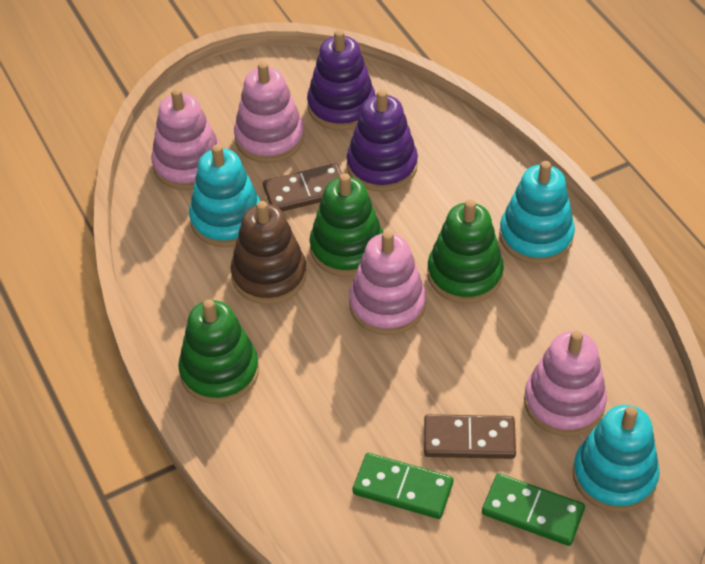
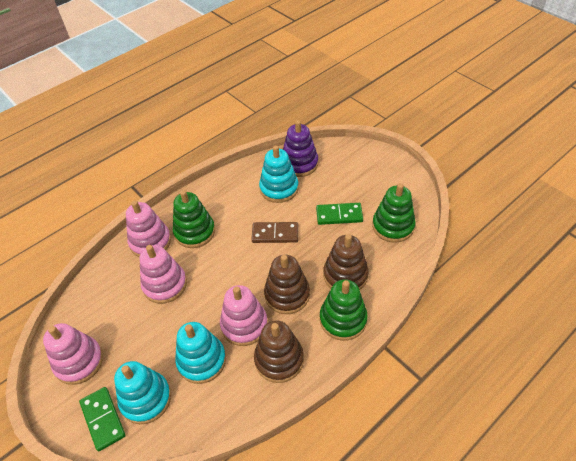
brown domino: [263,163,342,211] [424,414,516,459] = 2 -> [251,222,298,243] = 1
brown stacking toy: [230,201,307,305] = 1 -> [254,320,304,383] [264,255,310,314] [323,234,369,290] = 3
purple stacking toy: [307,30,375,131] [347,90,418,192] = 2 -> [283,120,318,177] = 1

